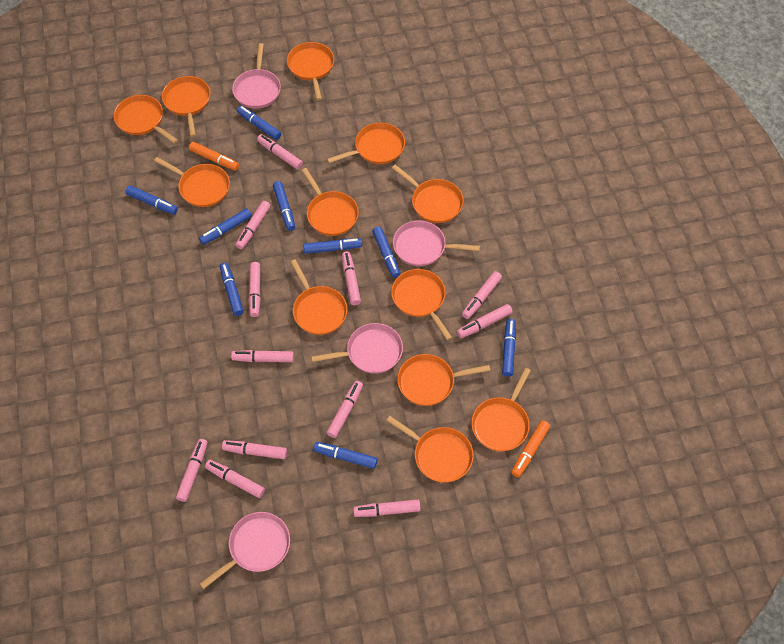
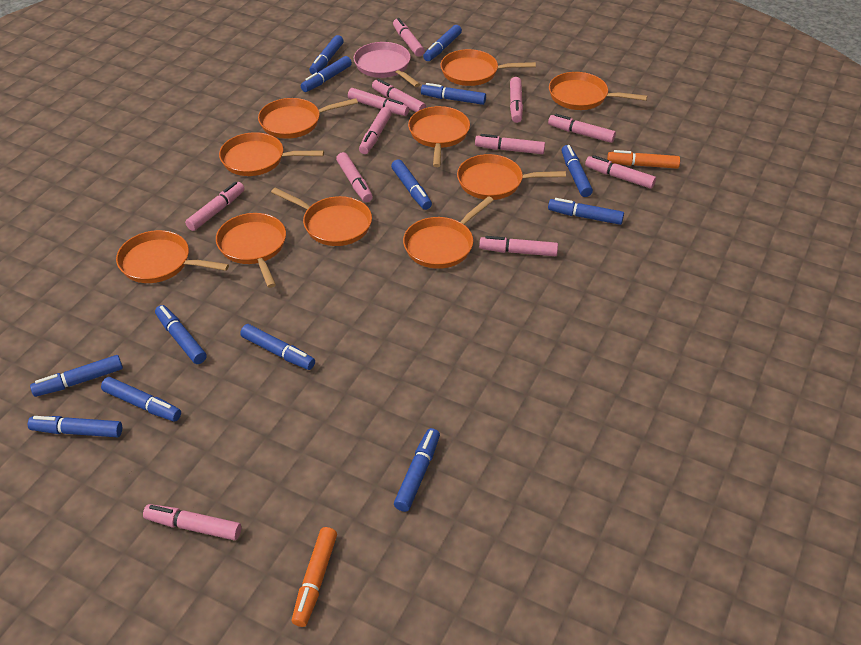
blue marker: [126,185,178,215] [199,208,252,245] [220,263,244,316] [237,106,281,140] [273,181,295,231] [303,239,362,254] [313,442,378,469] [372,227,400,278] [502,319,516,377] = 9 -> [28,416,122,437] [30,355,123,397] [101,377,181,422] [155,305,207,364] [240,324,315,370] [301,56,352,92] [309,35,344,75] [391,159,432,210] [394,428,440,512] [421,83,486,105] [423,25,462,61] [548,198,624,225] [561,145,593,197] = 13
orange pan: [114,95,178,144] [154,157,230,207] [162,76,211,137] [287,42,334,101] [290,259,348,335] [301,168,359,236] [327,123,405,164] [386,416,474,483] [391,269,452,341] [392,165,464,223] [397,354,491,406] [472,368,531,451] = 12 -> [116,230,229,283] [216,213,286,288] [219,132,324,176] [258,98,358,139] [271,188,372,246] [403,196,494,269] [408,106,470,167] [441,49,536,86] [457,154,566,200] [549,72,647,110] = 10
pink pan: [200,512,290,589] [232,43,281,109] [311,323,403,374] [393,220,480,266] = 4 -> [354,42,420,87] = 1

